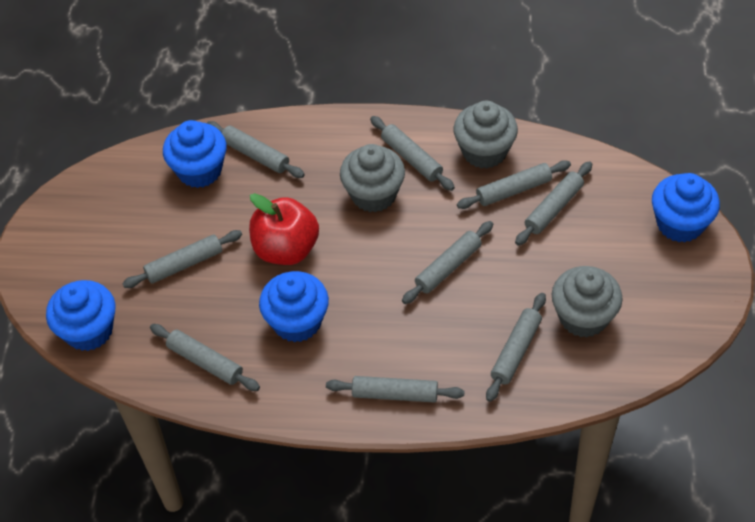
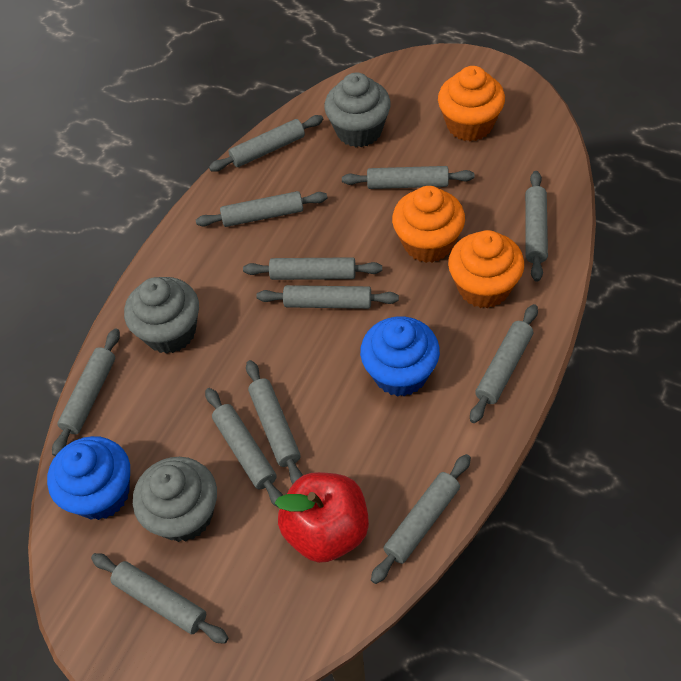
blue cupcake: [46,280,116,351] [163,120,227,188] [259,271,329,343] [652,173,720,243] = 4 -> [47,436,130,520] [360,317,440,397] = 2
grey rolling pin: [122,230,242,288] [150,324,260,391] [207,121,305,178] [326,376,465,403] [370,116,455,191] [402,221,493,304] [457,160,571,209] [486,293,546,402] [515,161,592,245] = 9 -> [52,328,120,456] [91,553,228,644] [196,191,327,227] [205,388,283,507] [209,115,323,172] [243,257,382,280] [246,360,303,484] [256,285,399,309] [342,166,474,189] [371,454,471,584] [470,304,538,423] [525,171,548,282] = 12
orange cupcake: none = 0 -> [392,186,465,263] [438,66,505,141] [448,230,524,308] = 3

